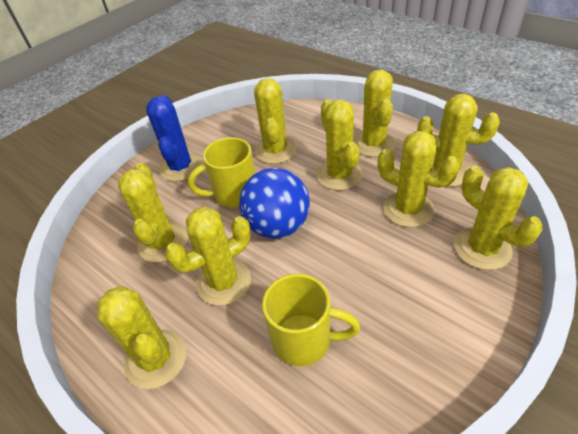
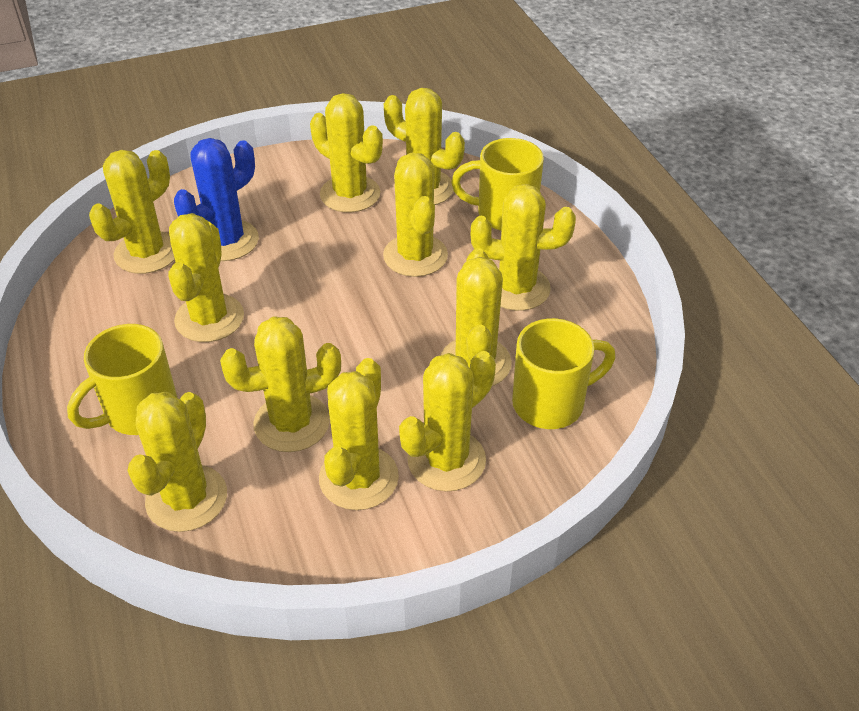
blue ball: [239,168,310,239] = 1 -> none = 0
yellow cactus: [97,286,187,389] [118,163,187,263] [165,207,251,306] [254,78,297,164] [317,99,362,190] [353,69,396,157] [377,131,460,227] [417,94,500,187] [454,166,542,270] = 9 -> [89,150,175,274] [127,392,227,532] [169,213,244,342] [220,316,341,452] [310,93,383,213] [319,358,399,510] [383,153,448,277] [384,88,465,205] [399,351,496,492] [441,248,512,386] [471,184,576,311] = 11
yellow mug: [188,137,255,208] [262,274,360,366] = 2 -> [67,324,178,435] [451,138,544,231] [512,318,615,429] = 3

